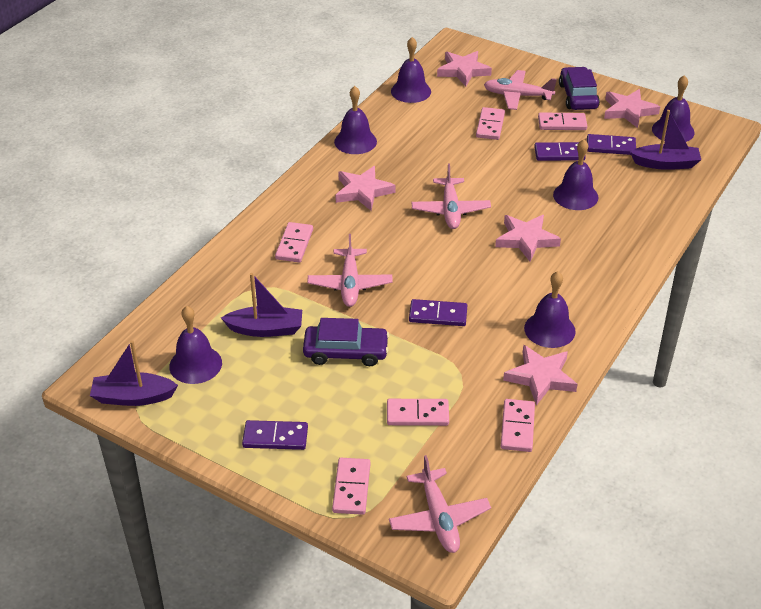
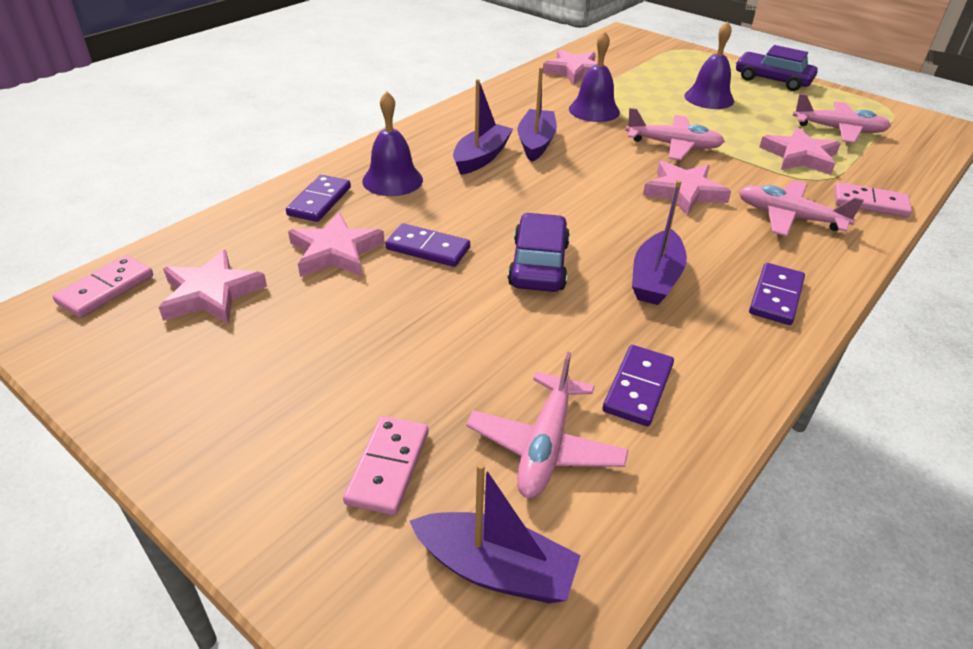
pink domino: [275,222,313,262] [332,458,370,515] [387,399,449,426] [476,107,505,140] [500,399,535,452] [538,112,587,130] = 6 -> [52,255,153,318] [343,416,428,515] [834,182,912,217] = 3
purple bell: [169,306,222,384] [334,86,377,154] [391,37,431,103] [524,271,576,348] [553,139,598,210] [652,75,695,142] = 6 -> [362,91,423,196] [569,31,620,122] [684,21,734,109] = 3
purple boat: [90,340,178,406] [221,273,302,337] [630,110,701,170] = 3 -> [410,462,581,603] [453,79,513,175] [518,67,557,162] [632,180,687,305] = 4

